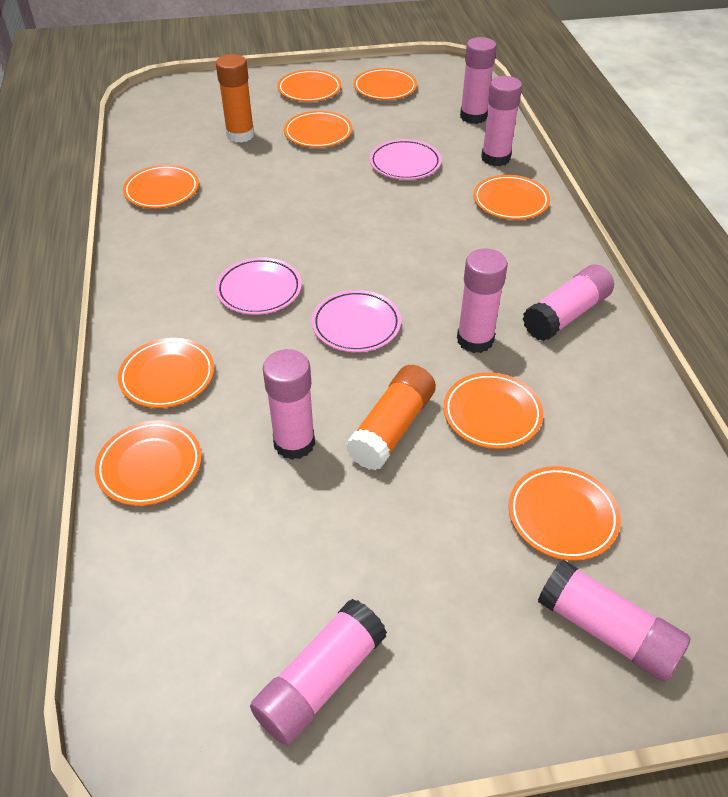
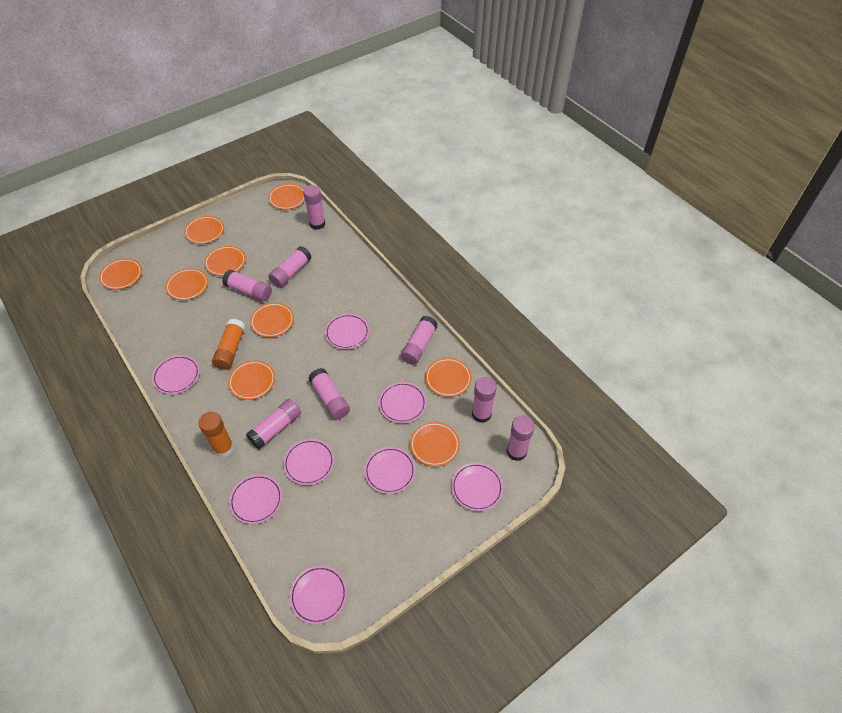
pink glue stick: [250,599,387,746] [263,349,315,460] [457,248,508,353] [460,37,497,124] [481,76,522,166] [523,265,614,341] [538,560,690,682] = 7 -> [222,270,272,302] [246,399,301,450] [268,246,312,288] [303,185,325,230] [308,368,350,420] [401,316,438,365] [472,377,497,423] [506,415,535,461] = 8
pink plate: [216,258,302,315] [312,290,401,352] [370,139,442,180] = 3 -> [152,355,200,394] [229,474,282,524] [283,439,334,485] [289,566,347,624] [325,314,369,349] [364,447,415,494] [379,382,426,423] [451,463,503,511] = 8

